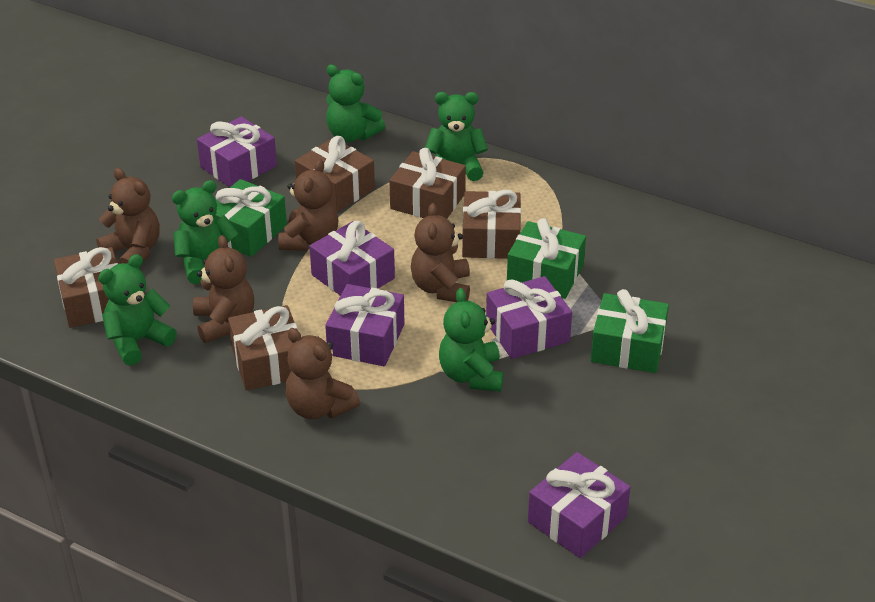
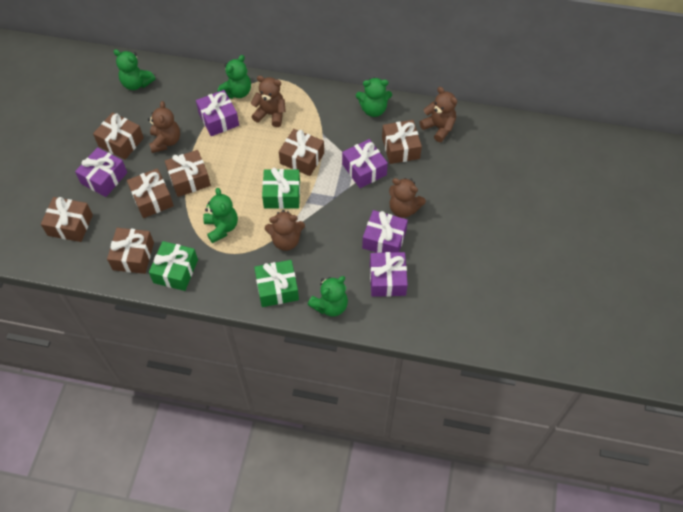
brown gift: [54,247,118,328] [228,305,298,391] [295,136,375,212] [389,148,466,219] [462,190,521,259] = 5 -> [41,197,93,242] [93,112,144,159] [107,228,154,274] [127,168,174,218] [165,150,211,197] [279,129,324,176] [382,120,422,164] = 7

